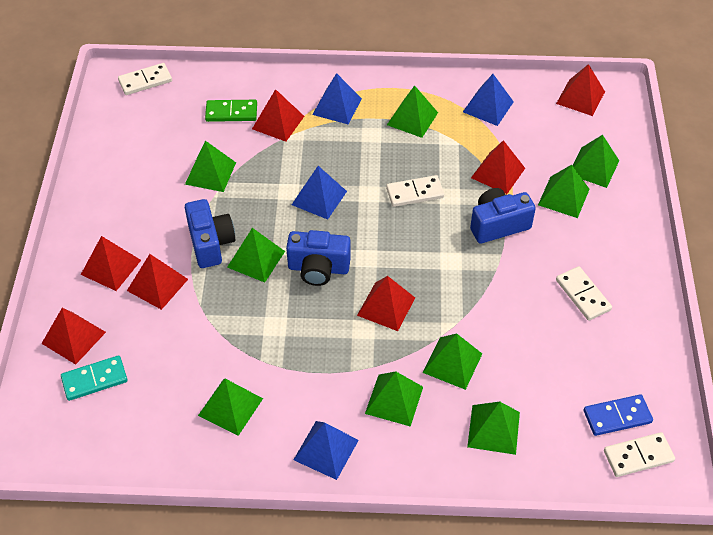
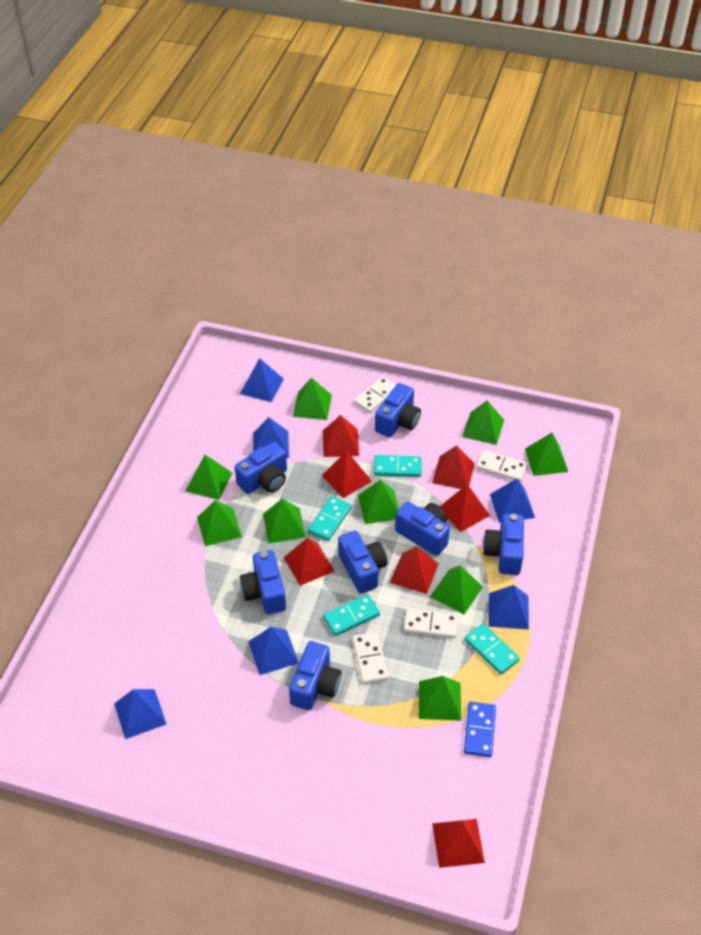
blue camera: [185,199,235,268] [286,230,351,286] [470,188,536,244] = 3 -> [235,442,287,494] [240,550,286,614] [289,641,341,710] [338,531,387,594] [375,383,421,438] [395,501,450,556] [483,514,524,575] = 7
blue pyramid: [292,166,347,219] [293,421,359,480] [312,73,362,125] [463,74,514,126] = 4 -> [114,689,166,739] [240,358,284,402] [248,627,299,675] [253,417,289,458] [489,585,529,630] [490,479,535,523] = 6
green domino: [205,100,257,122] = 1 -> none = 0
turquoise domino: [61,356,128,401] = 1 -> [308,496,352,541] [323,594,380,636] [374,455,422,477] [465,623,520,675] = 4

